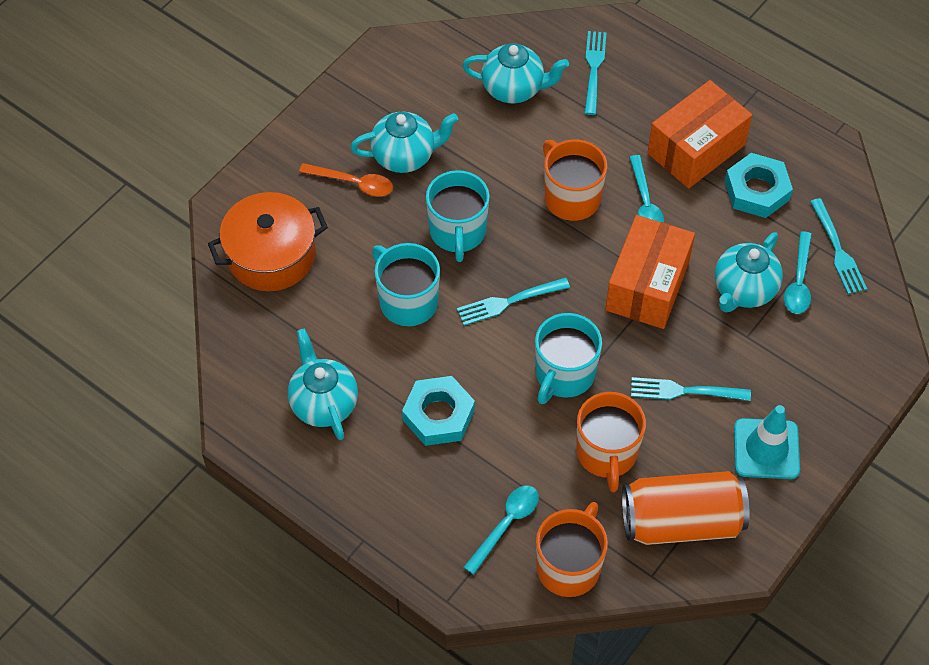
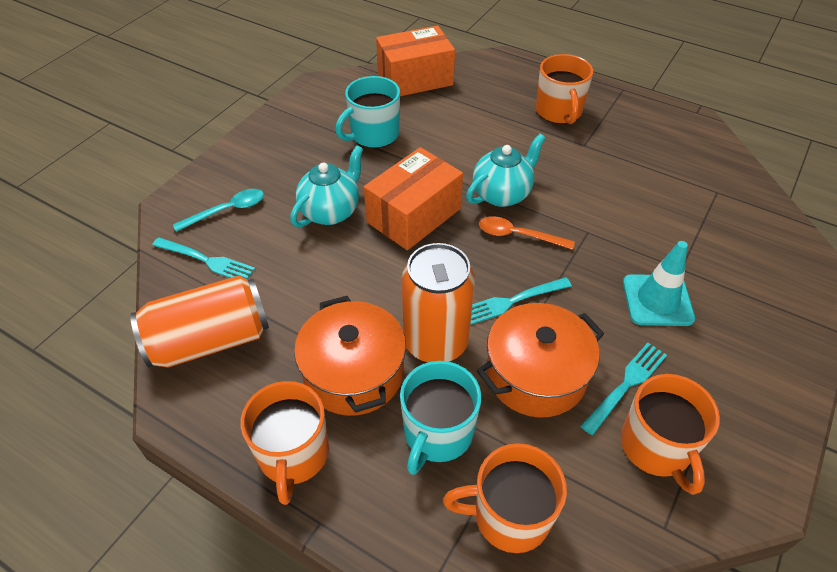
orange can: [622,471,750,545] = 1 -> [130,275,269,368] [402,243,475,362] = 2
orange mug: [536,502,608,597] [543,139,607,221] [576,392,646,492] = 3 -> [241,381,329,505] [443,443,567,553] [536,54,593,124] [621,374,720,495] = 4
orange pot: [208,192,328,291] = 1 -> [294,296,406,416] [477,303,604,418] = 2
turquoise fork: [457,278,570,326] [585,31,607,115] [631,377,751,401] [810,198,867,294] = 4 -> [152,237,255,279] [471,277,572,325] [581,343,667,435] = 3
turquoise mug: [372,243,440,326] [426,170,490,262] [535,313,602,404] = 3 -> [335,76,400,148] [400,361,481,475] = 2
turquoise nut: [402,376,475,446] [725,153,793,218] = 2 -> none = 0
turquoise spoon: [464,486,539,575] [629,155,664,222] [784,231,812,314] = 3 -> [173,189,264,232] = 1
turquoise teapot: [288,329,358,440] [350,112,458,173] [462,43,569,103] [715,232,783,312] = 4 -> [290,145,363,227] [466,134,546,207] = 2

